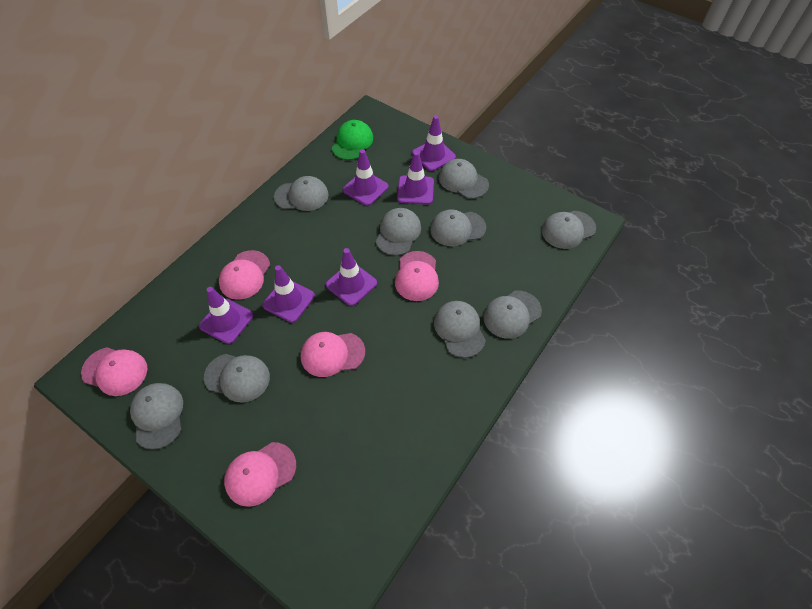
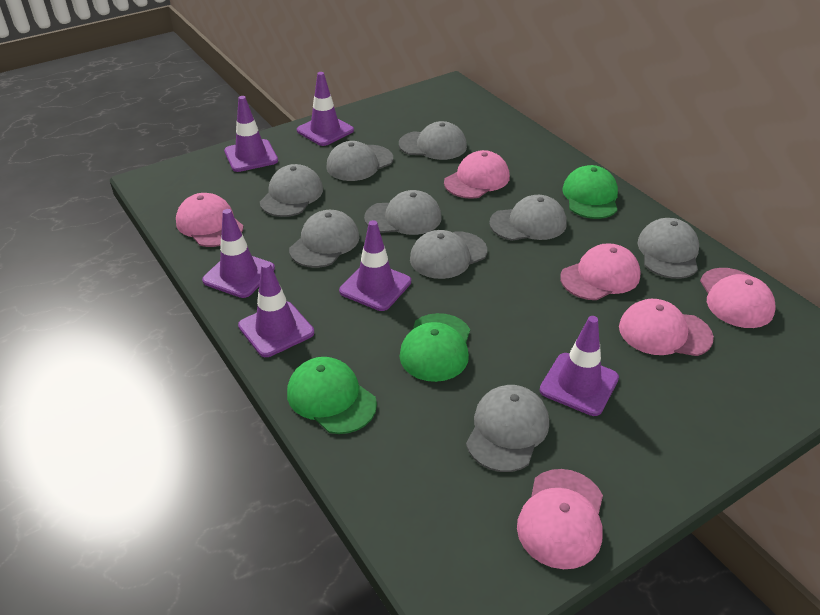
green cap: [332,120,373,160] = 1 -> [287,357,377,434] [399,313,470,382] [562,165,618,219] = 3
pink cap: [81,347,148,396] [219,250,270,300] [224,442,296,507] [301,332,365,377] [395,251,439,301] = 5 -> [176,193,243,247] [444,150,510,199] [517,469,603,569] [560,243,641,300] [619,299,714,356] [700,268,776,328] = 6

